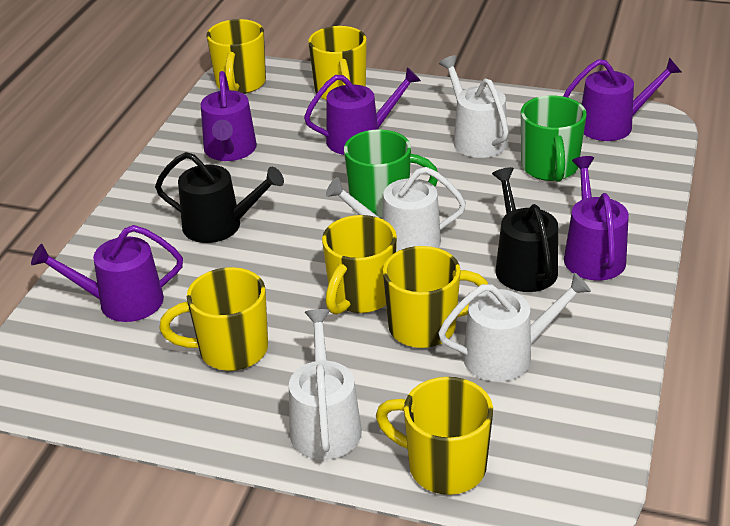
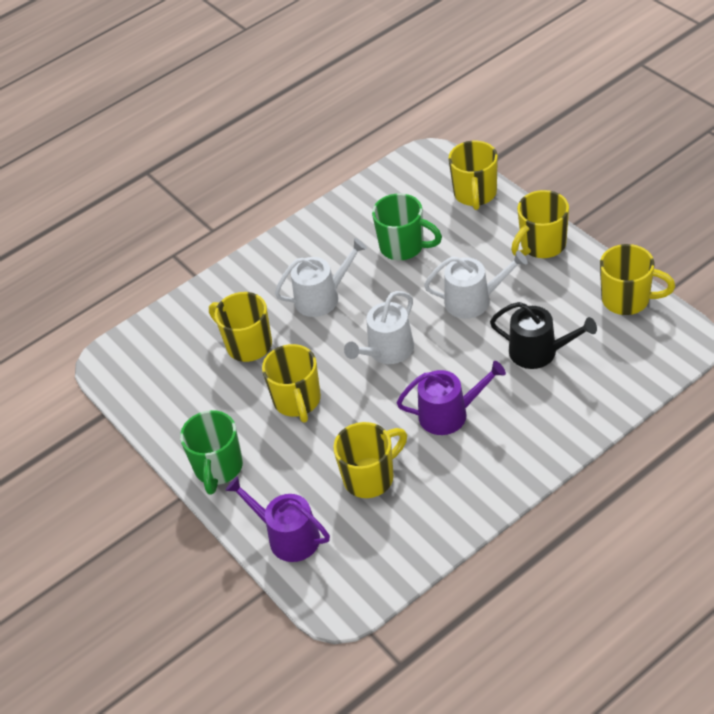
black watering can: [155,152,284,243] [492,167,558,292] = 2 -> [490,302,597,369] = 1
purple watering can: [31,225,183,322] [201,71,257,161] [304,67,421,155] [563,57,681,141] [564,156,629,280] = 5 -> [225,476,330,562] [397,361,506,435] = 2
white watering can: [289,309,362,460] [326,167,466,252] [438,273,591,382] [439,55,509,158] = 4 -> [275,238,367,317] [344,291,414,364] [424,250,528,319] = 3

